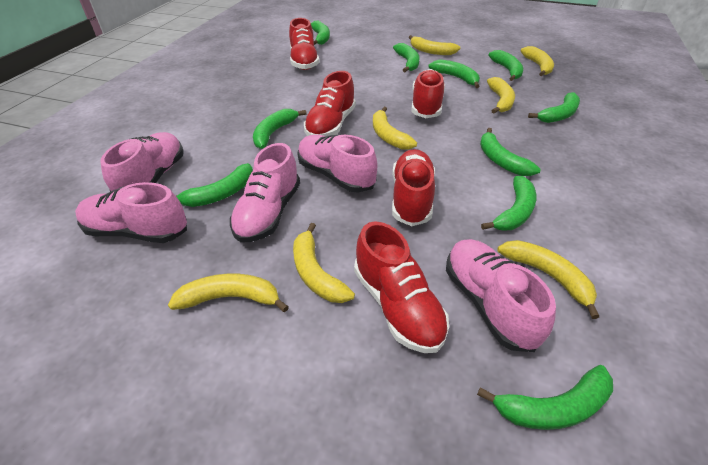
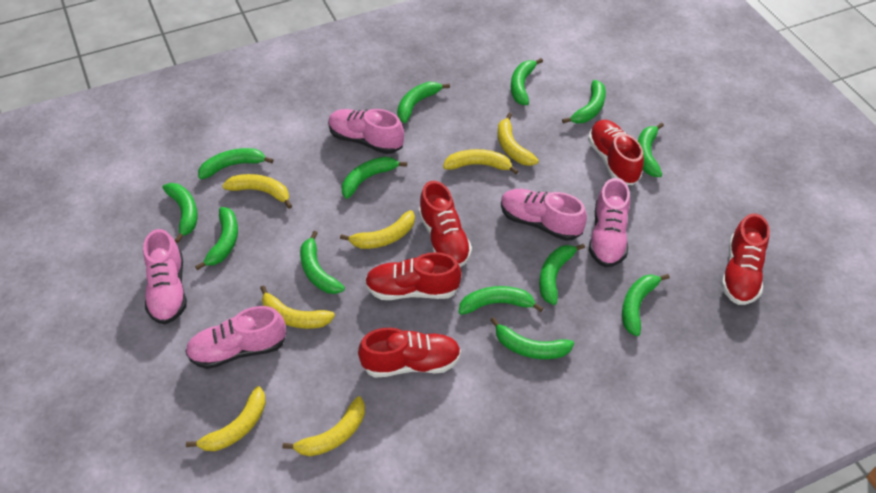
green banana: [175,163,253,207] [253,109,307,149] [311,21,330,45] [393,43,420,72] [428,59,480,88] [477,365,613,430] [480,128,541,176] [481,176,536,231] [488,50,523,81] [528,92,580,123] = 10 -> [163,183,198,243] [195,207,238,270] [198,148,273,179] [300,231,345,294] [342,157,407,199] [397,82,450,123] [459,286,544,315] [491,317,574,359] [511,58,543,105] [539,244,585,305] [562,80,606,123] [622,274,670,336] [638,123,664,177] = 13

